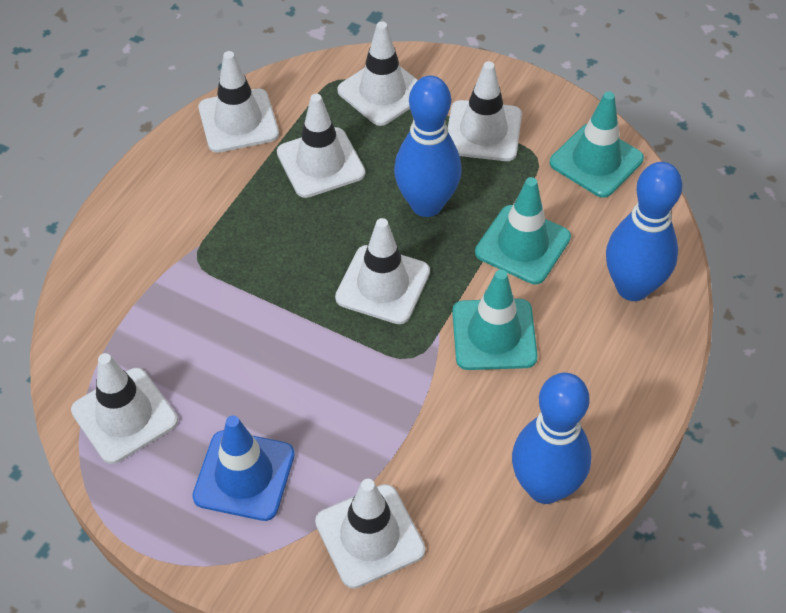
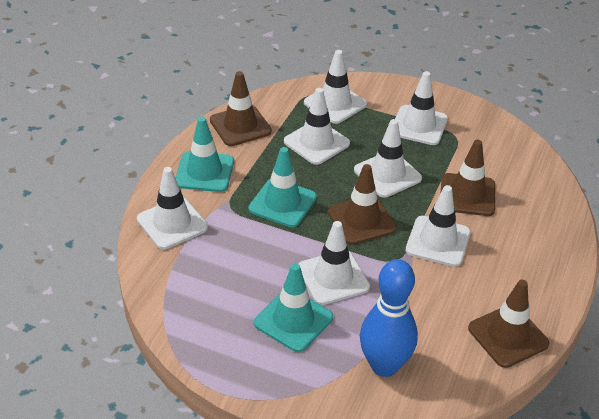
blue bowling pin: [394,76,462,217] [512,373,591,504] [606,162,682,301] = 3 -> [360,259,418,377] = 1
blue traffic cone: [192,416,295,521] = 1 -> none = 0
brown traffic cone: none = 0 -> [210,71,272,146] [328,164,397,245] [441,140,495,216] [468,280,550,368] = 4

